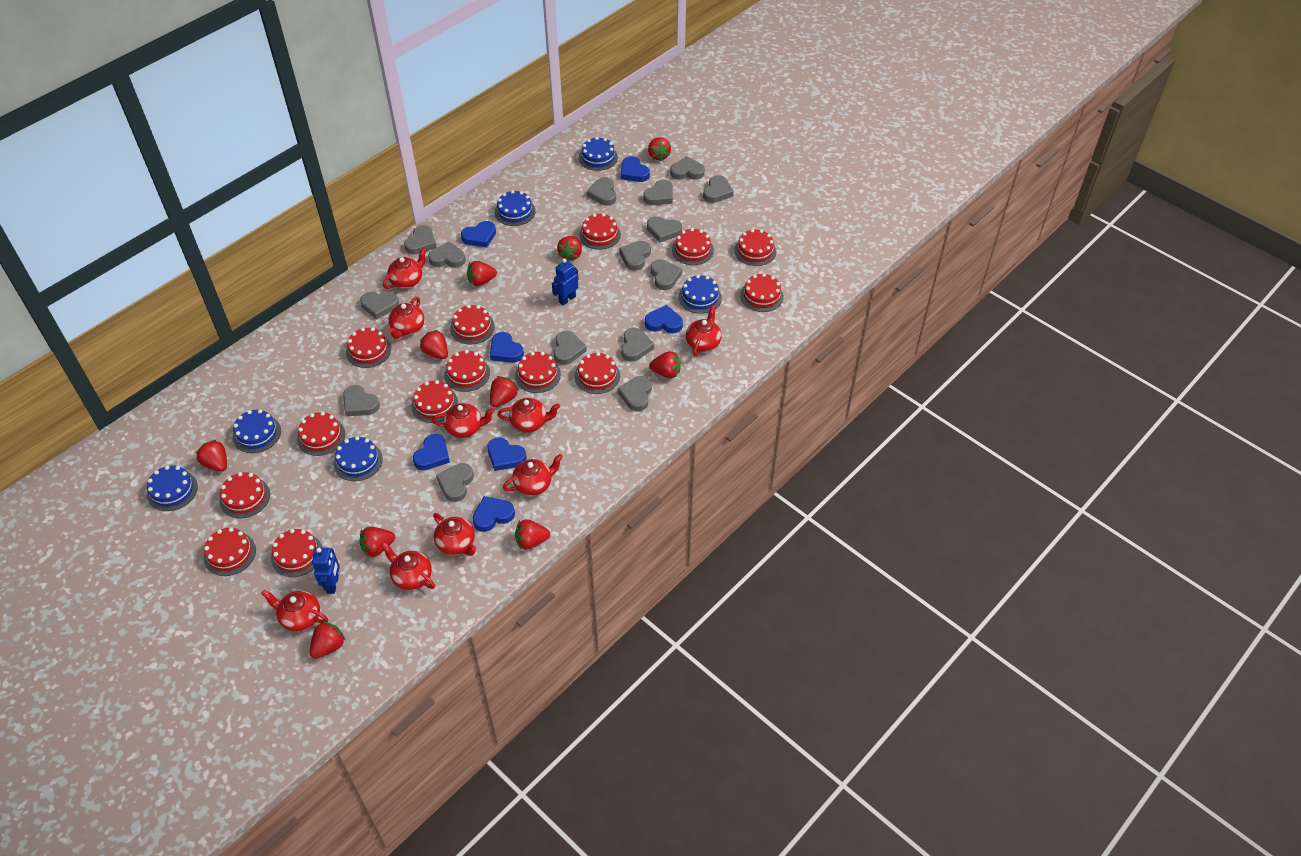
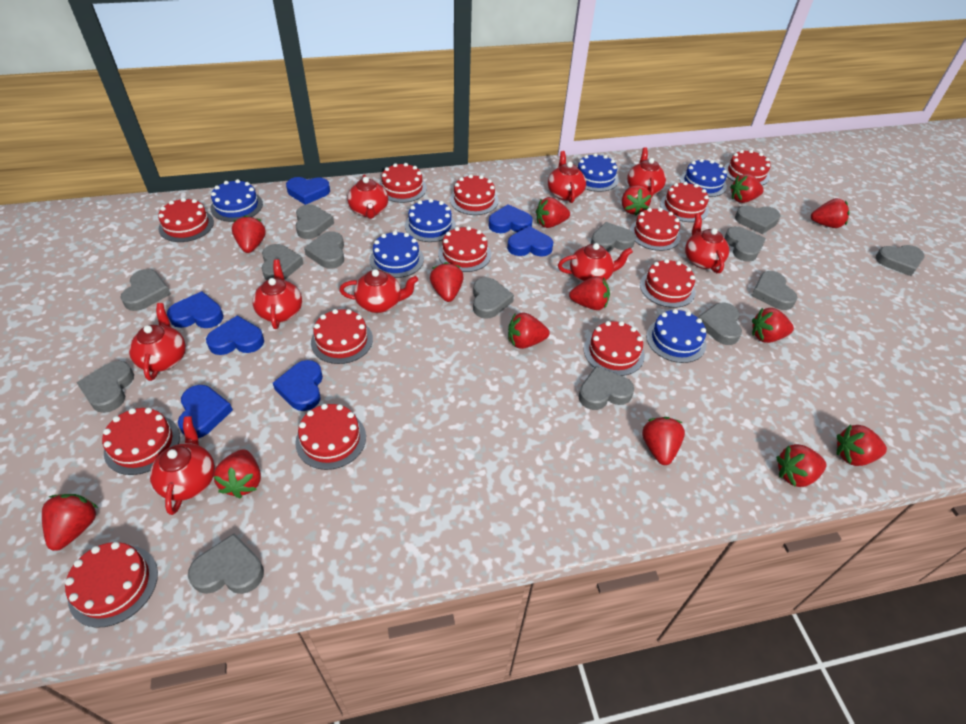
blue robot: [312,548,340,594] [552,259,578,306] = 2 -> none = 0
grey heart: [343,385,380,416] [360,292,399,319] [404,225,437,255] [428,241,466,268] [436,463,474,502] [554,331,587,365] [587,177,616,206] [618,376,652,411] [619,241,651,271] [621,328,654,362] [643,180,673,205] [647,216,682,243] [651,259,682,290] [670,156,705,180] [703,175,734,203] = 15 -> [76,361,134,413] [120,269,171,311] [188,534,264,594] [261,244,304,280] [295,204,334,239] [304,231,344,269] [473,277,514,319] [578,366,634,410] [591,222,636,252] [698,303,742,345] [724,226,766,262] [735,206,781,234] [751,271,797,310] [876,245,925,276] = 14
red cake: [204,527,256,576] [220,472,270,518] [271,529,322,577] [297,412,345,456] [346,327,391,368] [412,380,458,423] [444,350,490,392] [450,305,495,344] [515,352,561,393] [575,352,620,394] [579,213,621,250] [672,228,714,265] [734,229,776,266] [740,273,784,312] = 14 -> [65,542,158,628] [102,408,180,475] [158,198,214,242] [295,404,366,470] [311,309,373,364] [380,163,427,203] [438,226,491,272] [450,174,499,215] [584,321,645,376] [630,208,681,251] [640,259,696,308] [660,182,709,222] [724,150,771,185] = 13
red strawberry: [196,440,227,472] [310,621,346,659] [360,527,395,557] [420,330,448,359] [467,261,497,286] [490,376,518,407] [515,519,550,550] [557,236,582,261] [648,137,671,161] [649,351,681,378] = 10 -> [42,494,98,551] [213,449,261,498] [232,215,266,253] [430,262,464,302] [508,313,550,349] [536,197,570,228] [569,276,610,310] [622,185,651,216] [642,417,685,465] [730,174,764,203] [752,308,794,343] [776,444,826,487] [811,198,850,228] [836,424,887,466] = 14

